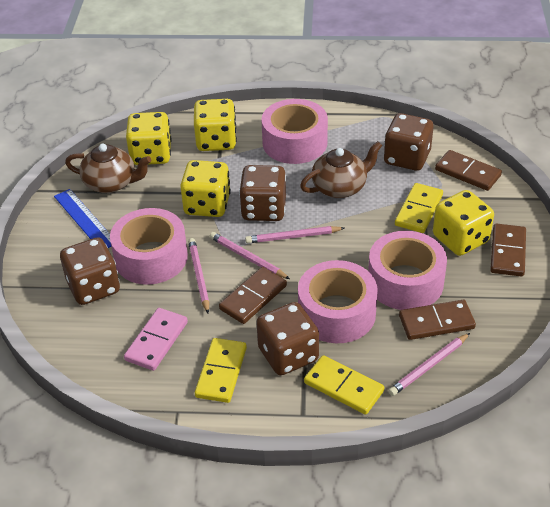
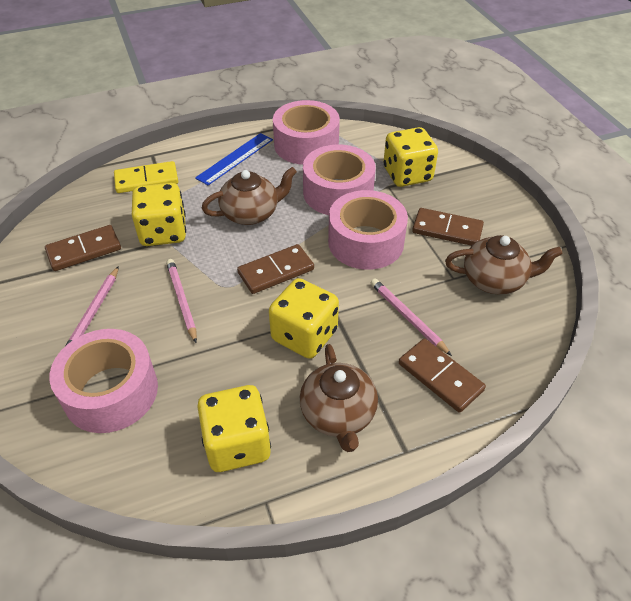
brown dice: [60,237,120,305] [239,165,286,221] [256,302,319,375] [384,113,434,171] = 4 -> none = 0
brown teapot: [65,143,151,193] [300,141,382,198] = 2 -> [202,167,297,225] [300,344,378,452] [445,235,563,295] = 3
pink domino: [124,308,188,371] = 1 -> none = 0
pink pencil: [188,238,209,313] [209,232,290,279] [245,226,345,243] [388,333,470,396] = 4 -> [65,266,119,346] [166,259,197,343] [370,278,452,356] = 3
yellow domino: [195,338,247,403] [304,355,384,415] [395,183,443,233] = 3 -> [114,161,178,193] = 1

